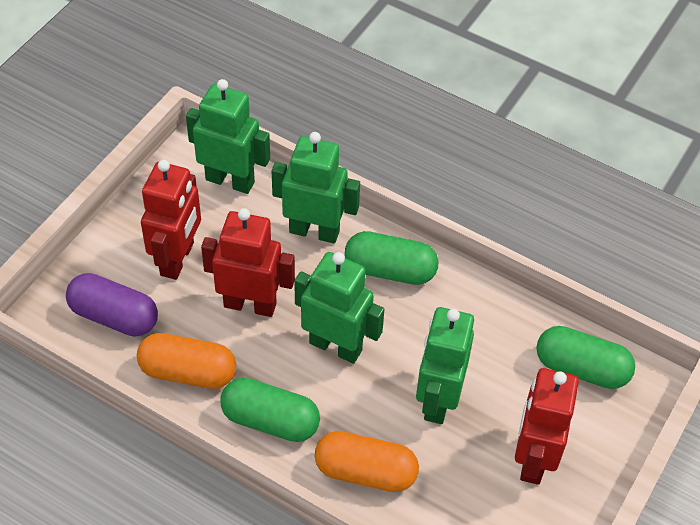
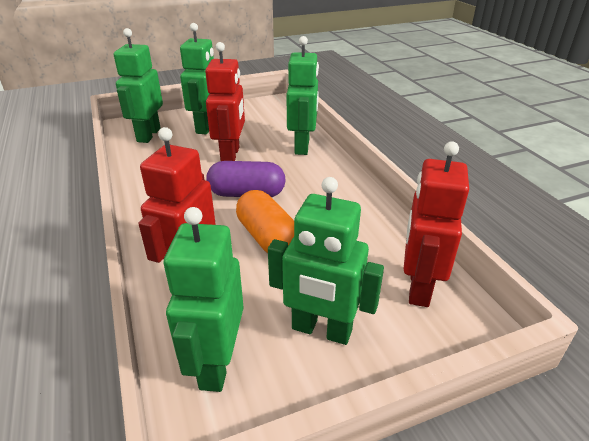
green capsule: [220,378,320,442] [345,231,438,285] [537,326,635,389] = 3 -> none = 0
green robot: [186,79,270,194] [272,132,360,243] [294,252,384,364] [416,307,474,424] = 4 -> [114,28,163,143] [164,207,244,392] [180,23,214,134] [268,177,384,345] [286,36,319,155] = 5
orange capsule: [137,333,236,389] [315,431,419,492] = 2 -> [236,190,294,253] = 1

